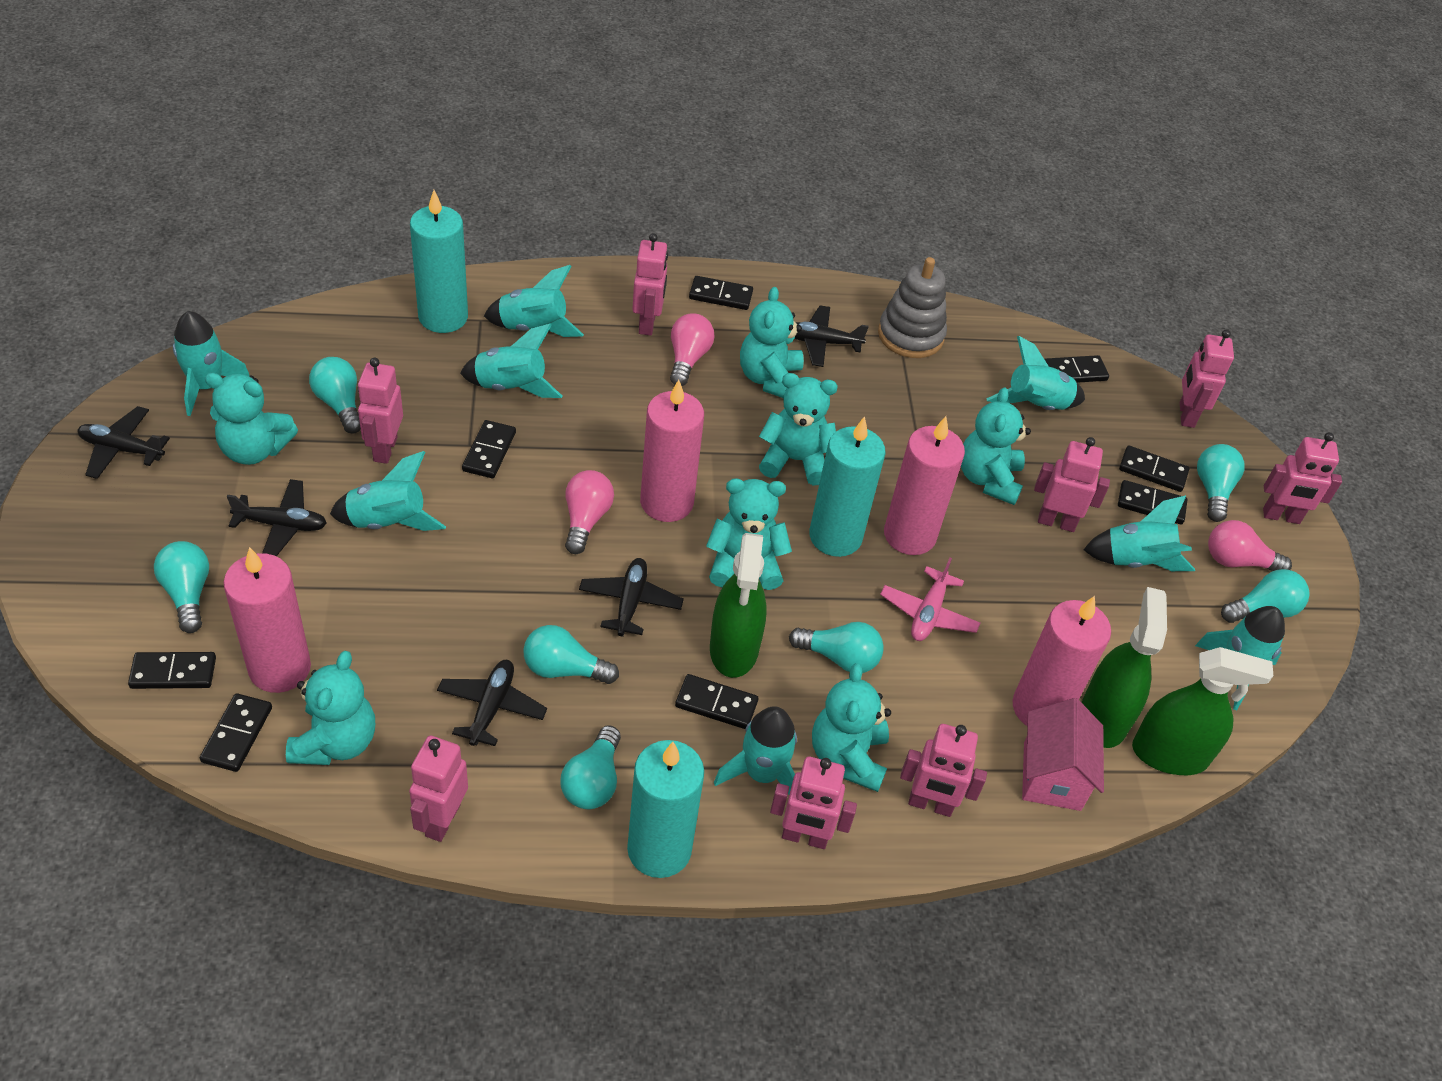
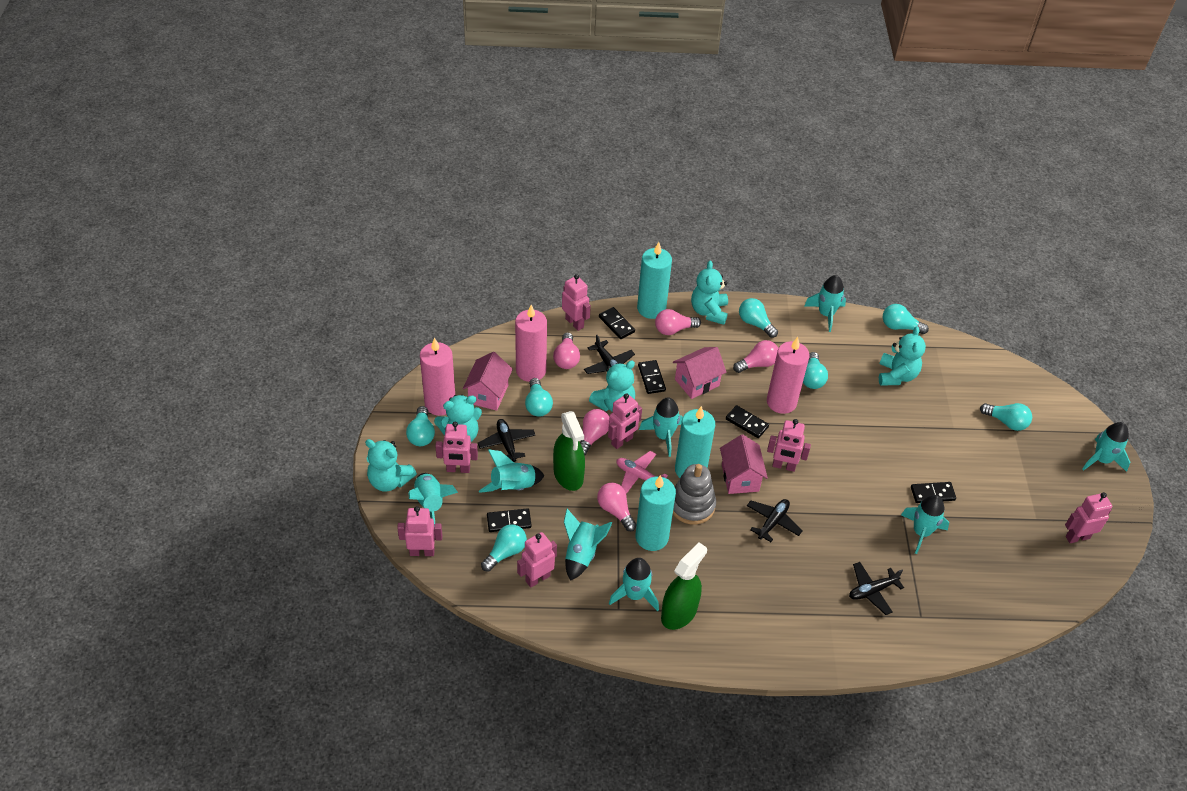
black domino: [128,652,216,689] [200,693,272,772] [462,420,516,478] [675,674,758,729] [689,276,753,310] [1044,355,1109,383] [1118,480,1188,524] [1119,445,1189,492] = 8 -> [487,508,532,532] [599,307,635,339] [638,360,666,394] [726,405,769,438] [911,482,956,503] = 5
black plane: [78,406,170,479] [227,479,327,556] [437,660,547,746] [579,558,684,637] [794,305,869,367] = 5 -> [478,419,536,462] [584,335,635,374] [747,499,803,542] [849,562,904,615] = 4
green spray bottle: [710,533,767,678] [1082,587,1167,748] [1132,647,1273,775] = 3 -> [553,411,585,491] [661,542,707,630] = 2
pink candle: [224,547,311,693] [640,380,704,522] [884,416,965,555] [1012,596,1111,726] = 4 -> [420,338,455,416] [515,305,547,382] [767,337,810,414] = 3
pink house: [1022,698,1104,811] = 1 -> [463,352,513,411] [673,347,726,399] [720,434,768,494] = 3
pink light bulb: [565,470,614,554] [670,313,715,386] [1208,520,1292,571] = 3 -> [553,332,580,369] [580,409,609,455] [597,483,637,531] [655,309,701,335] [733,340,778,373] = 5
pink robot: [358,358,403,464] [409,736,468,842] [632,233,668,336] [770,757,857,849] [900,724,987,817] [1034,437,1110,532] [1180,330,1234,428] [1263,432,1342,524] = 8 -> [397,506,443,556] [435,421,478,473] [517,532,557,588] [562,274,591,331] [608,393,642,449] [767,419,811,472] [1065,492,1112,543] = 7
turquoise teddy bear: [205,373,298,465] [286,651,375,765] [706,478,792,590] [740,287,804,398] [759,373,838,485] [812,663,891,792] [961,387,1031,505] = 7 -> [365,439,417,492] [434,395,482,442] [589,360,635,412] [691,260,728,325] [879,326,926,386] = 5

